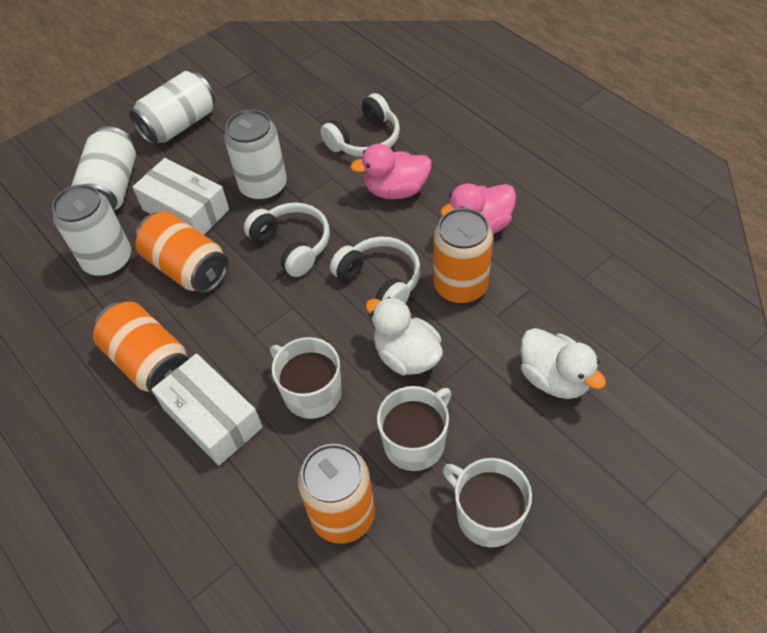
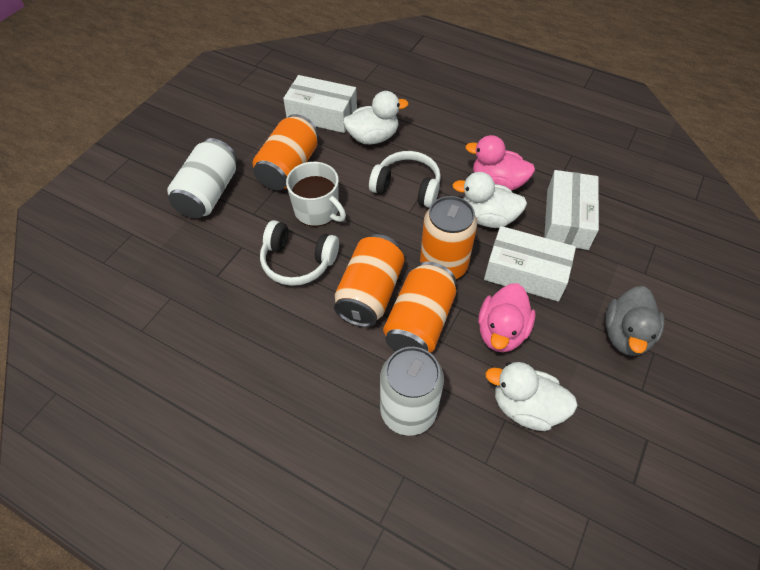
grey duck: none = 0 -> [605,286,664,356] = 1
white box: [133,158,229,235] [151,353,263,465] = 2 -> [283,75,357,133] [484,226,576,302] [544,170,599,250] = 3
white can: [52,184,131,276] [71,126,136,211] [129,71,215,145] [224,109,287,201] = 4 -> [167,138,237,219] [380,347,444,436] = 2
white duck: [366,297,443,375] [520,328,606,399] = 2 -> [343,91,409,144] [452,172,527,228] [485,362,578,431] = 3
white headphones: [244,202,330,277] [320,93,400,157] [330,236,421,303] = 3 -> [260,220,339,286] [369,151,441,208] = 2
white mug: [270,337,342,419] [377,386,451,472] [442,458,532,548] = 3 -> [286,162,346,227] = 1

